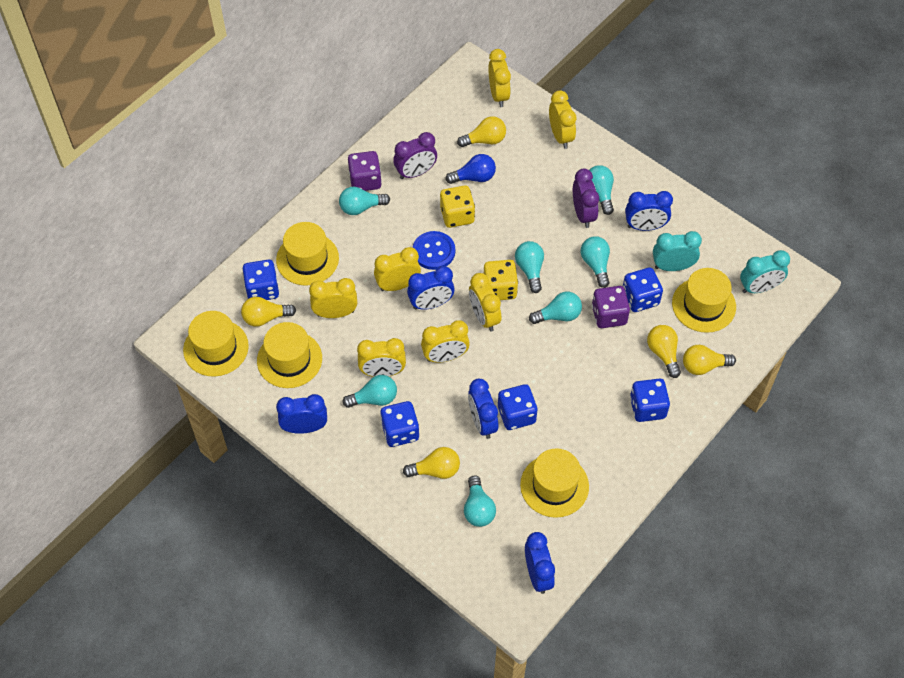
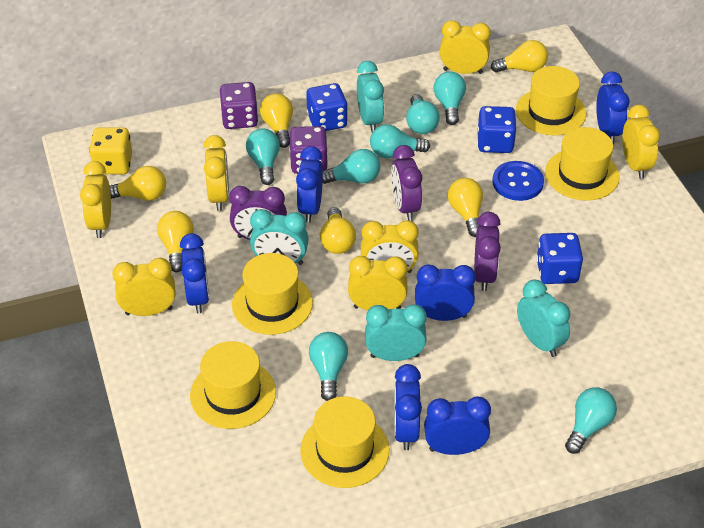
blue clock: [276,394,327,434] [407,266,455,310] [468,379,498,439] [525,532,555,594] [625,191,673,231] = 5 -> [180,233,209,313] [296,146,323,222] [394,364,422,450] [415,265,476,321] [424,397,491,455] [596,72,630,144] = 6
blue dice: [243,260,279,300] [380,401,419,447] [498,384,537,430] [623,268,663,312] [630,378,670,422] = 5 -> [306,83,348,131] [478,106,517,153] [536,233,583,284] = 3
blue light bulb: [445,154,496,184] = 1 -> none = 0
purple clock: [393,132,437,179] [573,169,599,228] = 2 -> [229,186,287,240] [391,145,422,221] [474,212,501,291] = 3
turquoise clock: [653,231,702,271] [740,250,790,293] = 2 -> [250,209,309,265] [357,61,384,133] [365,304,427,361] [517,279,570,357] = 4
yellow dice: [440,185,475,228] [484,260,518,300] = 2 -> [89,127,132,174] = 1
yellow light bulb: [241,297,296,326] [403,447,460,479] [457,116,506,147] [647,325,681,378] [683,345,736,375] = 5 -> [110,166,166,201] [157,211,194,272] [260,94,293,148] [320,207,356,254] [448,178,483,237] [491,40,548,73] = 6

